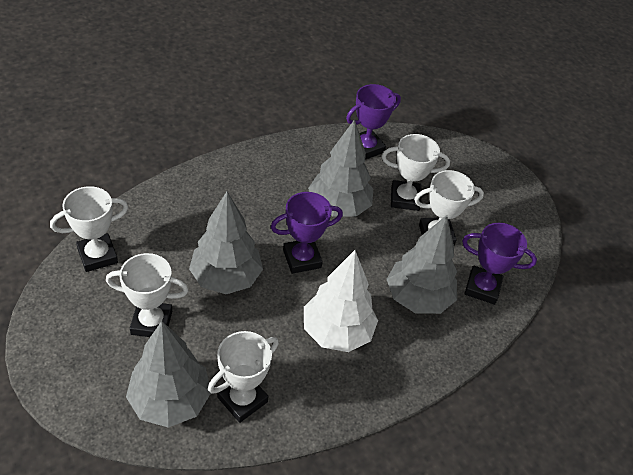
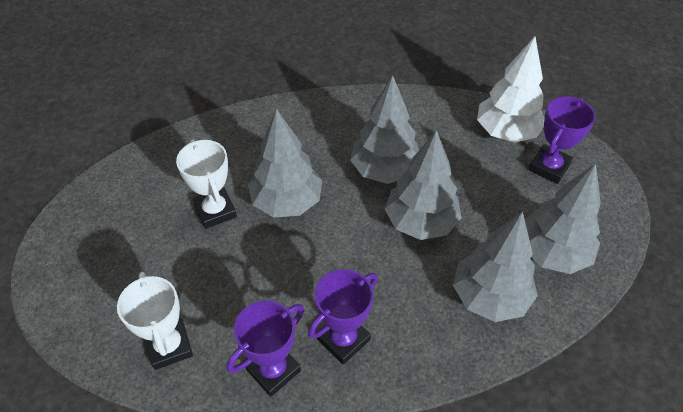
grey tree: [126,321,211,428] [189,192,263,294] [308,119,373,217] [387,215,457,314] = 4 -> [248,109,322,218] [350,76,419,184] [385,130,462,240] [453,212,538,322] [525,164,601,274] = 5
white trophy: [50,186,128,272] [106,253,189,337] [208,331,279,423] [382,134,450,211] [414,170,484,245] = 5 -> [117,272,193,370] [176,139,237,229] = 2

